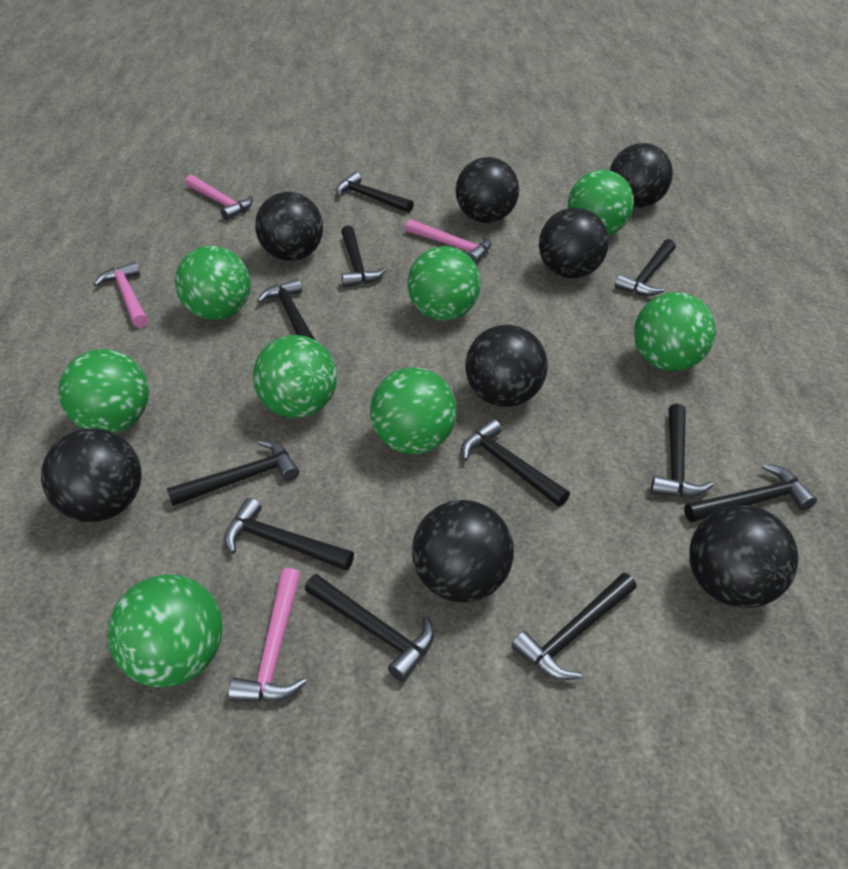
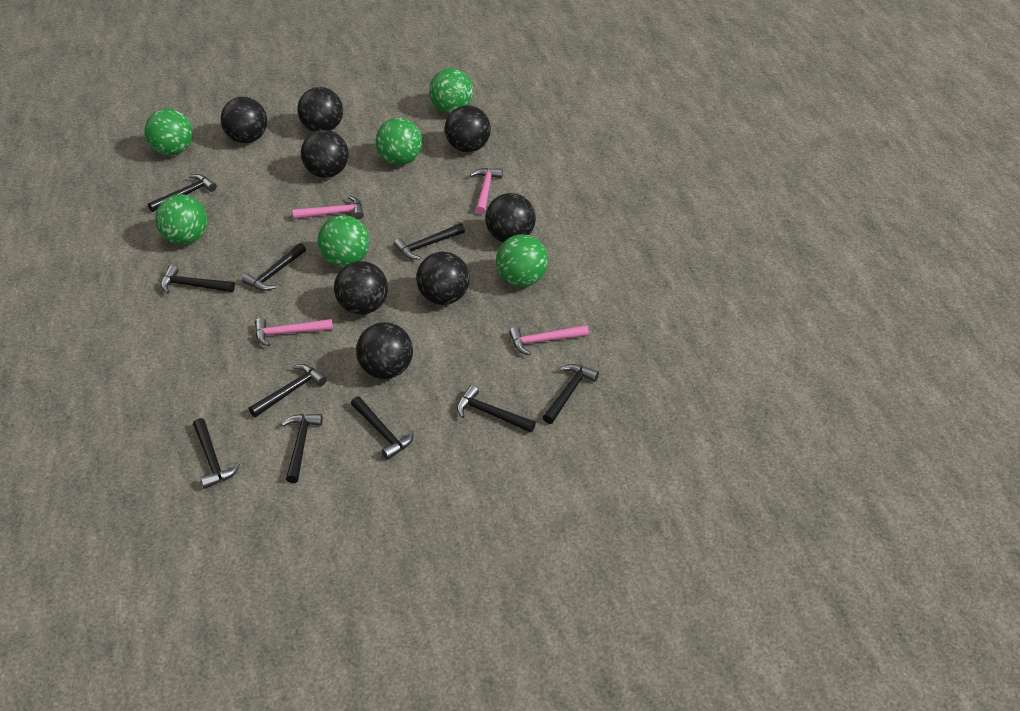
black hammer: [167,440,299,506] [224,498,354,571] [257,279,315,340] [305,574,434,682] [336,172,414,213] [341,225,386,287] [461,419,570,507] [511,573,637,680] [615,239,676,296] [651,403,714,497] [684,464,817,523] = 11 -> [148,174,217,212] [161,265,235,294] [193,418,240,489] [242,243,306,291] [249,364,327,417] [281,414,323,483] [351,396,414,460] [394,223,465,259] [457,385,536,433] [543,364,599,424] = 10
green ball: [58,349,149,433] [108,575,223,688] [175,246,250,320] [253,335,337,418] [370,367,457,454] [407,246,480,321] [568,170,634,236] [634,292,716,371] = 8 -> [145,109,193,156] [155,194,208,245] [318,215,369,267] [376,118,423,165] [429,68,473,113] [496,234,548,287] = 6

